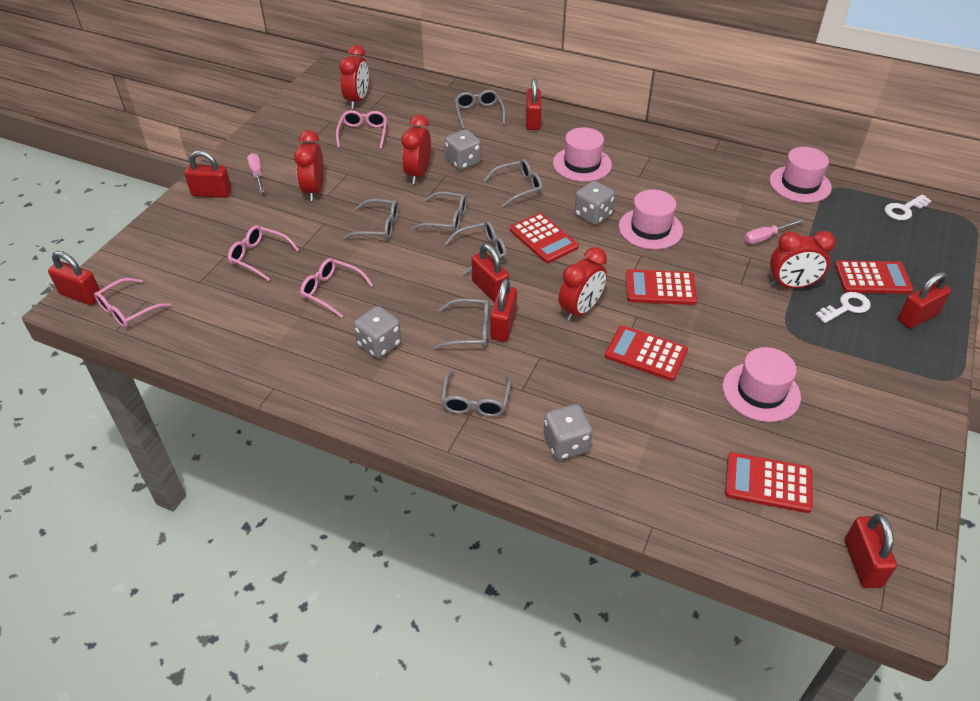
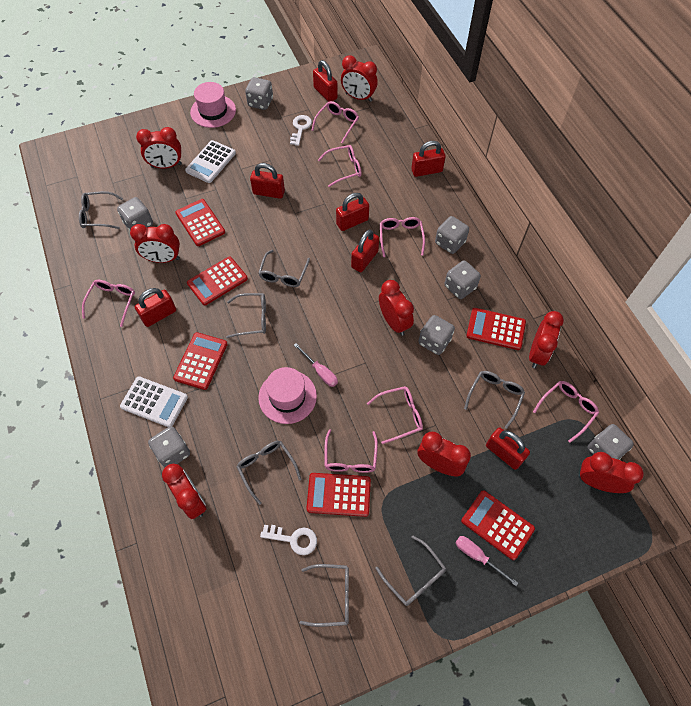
grey dice: [354,306,401,358] [445,129,481,170] [544,404,593,460] [574,181,615,225] = 4 -> [117,197,153,231] [148,426,190,468] [245,77,273,110] [418,315,455,355] [435,216,469,254] [445,260,481,299] [587,424,634,460] = 7
pink glasses: [94,278,171,328] [228,225,299,281] [300,258,373,318] [336,110,387,149] = 4 -> [82,280,135,327] [312,101,359,144] [318,145,361,187] [325,429,378,473] [367,386,423,444] [380,217,425,257] [533,381,599,443] = 7
pink hat: [553,127,612,182] [619,190,683,249] [722,347,801,422] [769,147,832,203] = 4 -> [190,82,236,128] [258,367,317,424] = 2
red calculator: [510,213,579,263] [605,325,688,381] [626,269,697,305] [725,452,813,513] [835,260,913,294] = 5 -> [173,332,228,390] [175,199,225,246] [187,256,248,306] [306,473,371,517] [461,490,535,560] [466,308,526,350] = 6
red clock: [294,130,324,201] [339,45,369,109] [401,115,431,184] [559,247,607,322] [770,231,835,288] = 5 -> [130,224,180,263] [136,127,182,168] [162,464,207,519] [341,55,378,102] [379,280,414,336] [417,432,471,476] [529,311,564,368] [578,452,644,493] = 8
white calculator: none = 0 -> [120,377,188,427] [185,140,236,183] = 2

